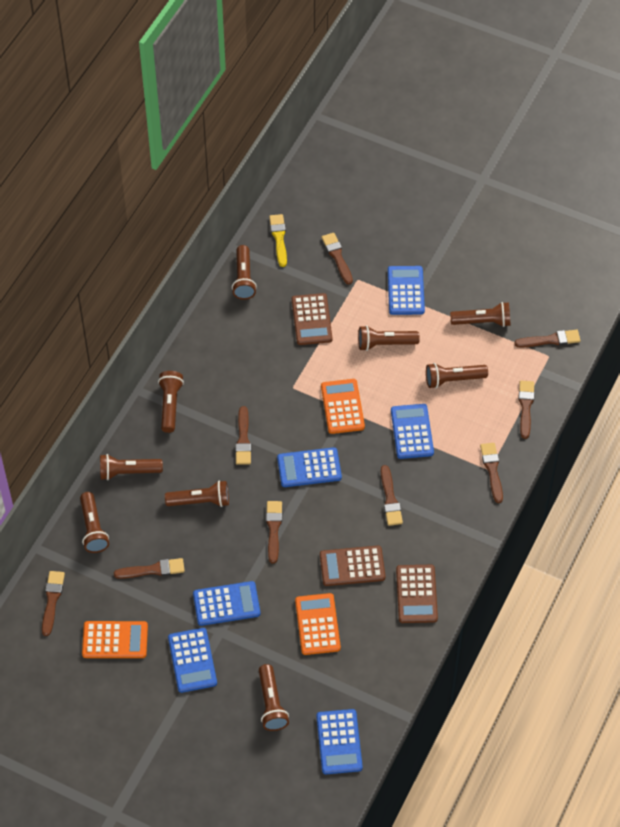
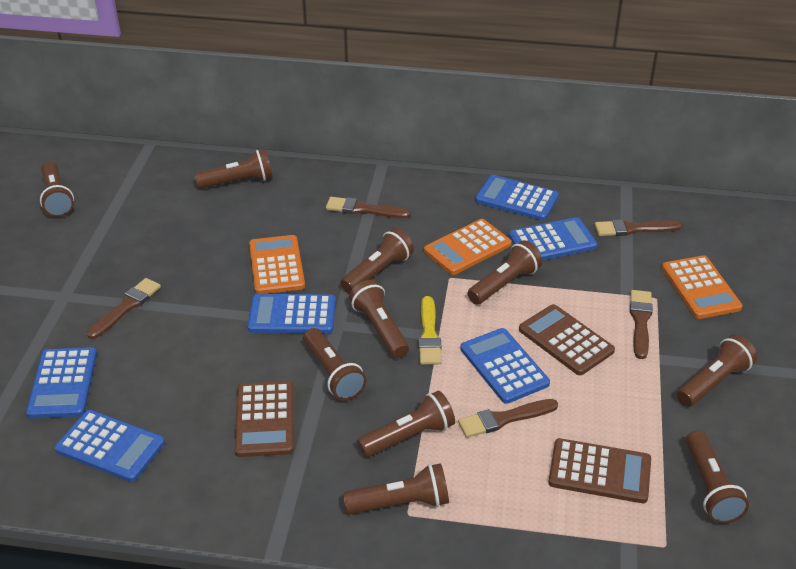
brown brush: [42,571,65,636] [114,558,185,579] [235,406,251,465] [266,501,282,563] [322,233,353,285] [381,465,403,526] [480,443,503,503] [514,330,581,348] [518,381,535,439] = 9 -> [87,278,161,339] [326,197,411,218] [458,399,558,438] [595,219,682,236] [630,290,653,359] = 5
brown flashlight: [80,492,109,553] [100,454,163,480] [158,371,184,433] [165,481,229,507] [232,245,257,300] [259,664,289,731] [358,326,420,351] [426,363,488,388] [450,302,510,327] = 9 -> [40,162,74,217] [194,149,273,189] [304,328,367,401] [341,228,414,294] [343,463,449,514] [349,280,409,358] [357,391,455,457] [467,240,542,305] [677,335,757,407] [686,431,749,524] = 10

